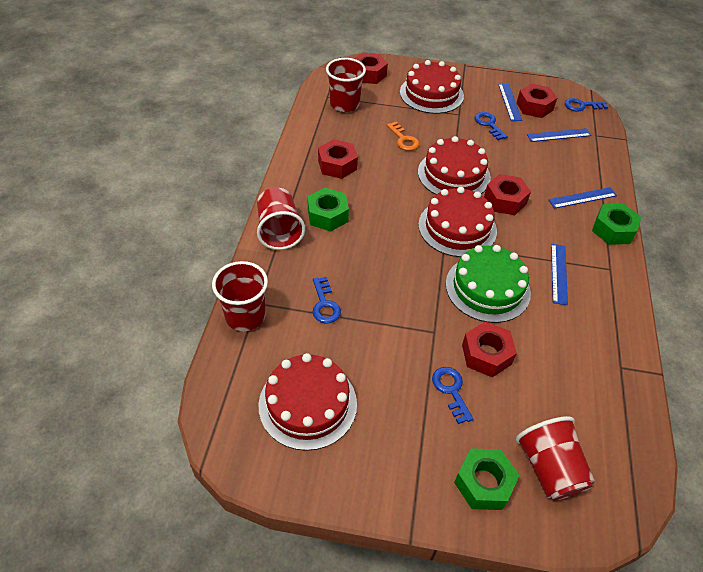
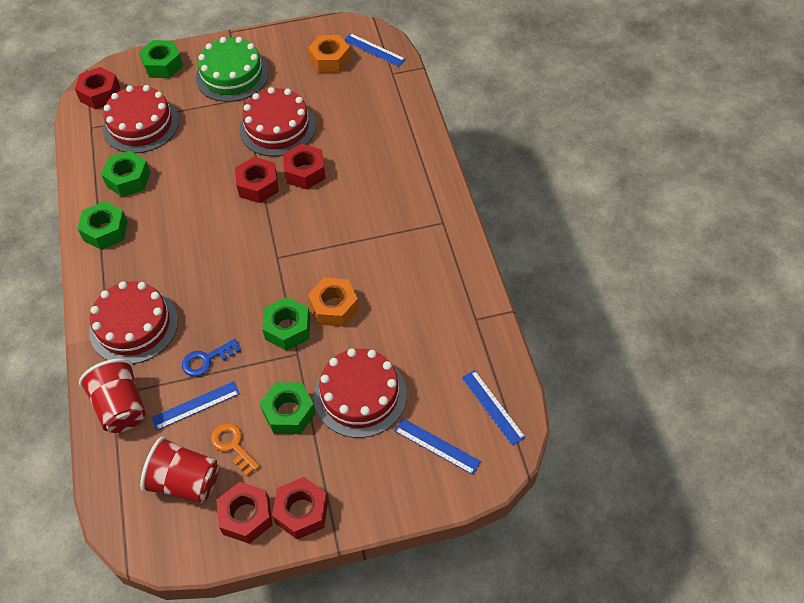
blue key: [313,277,341,324] [432,367,473,424] [474,112,508,140] [565,98,608,112] = 4 -> [182,339,241,377] = 1
green nut: [307,187,349,232] [454,448,520,510] [592,204,641,245] = 3 -> [78,201,128,250] [101,151,150,197] [139,40,183,78] [260,382,316,434] [262,297,310,351] = 5
orange nut: none = 0 -> [308,35,351,73] [308,278,359,327] = 2
red cup: [212,261,268,331] [257,187,305,250] [326,58,366,112] [516,416,595,500] = 4 -> [79,359,146,433] [140,436,219,504] = 2

